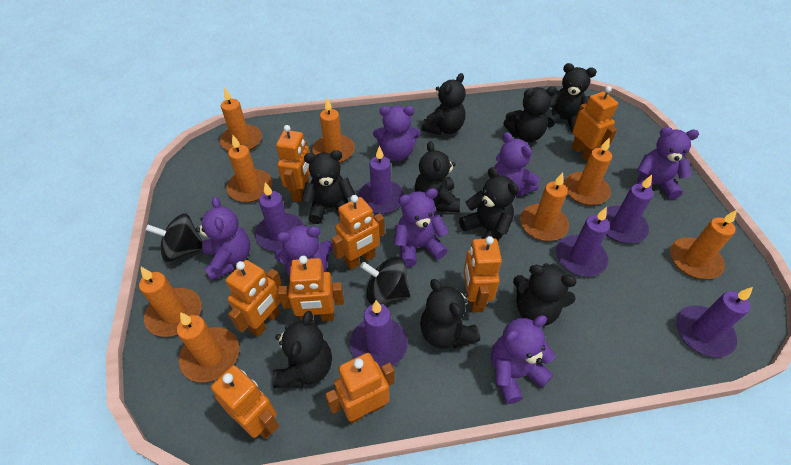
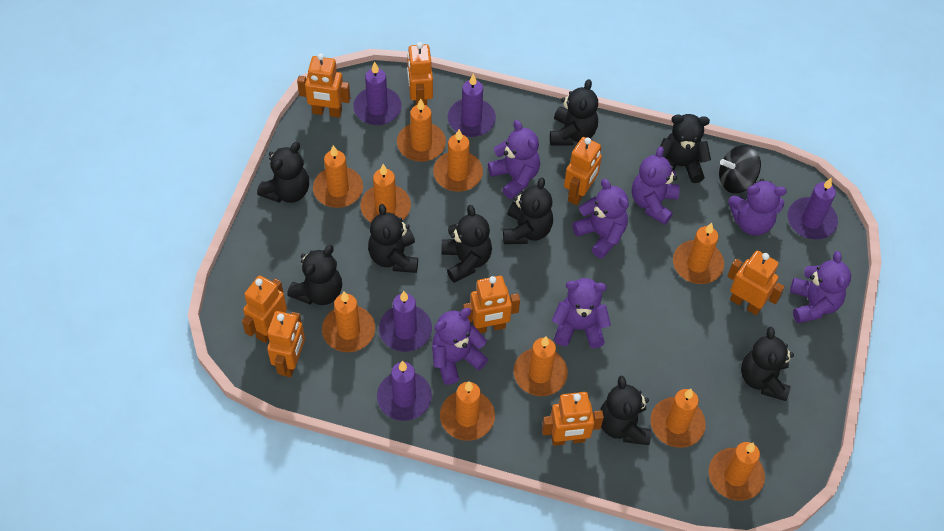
black spinning top: [145,213,203,262] [360,256,410,304] = 2 -> [719,145,761,193] = 1
orange candle: [139,267,202,337] [177,312,239,382] [220,87,262,151] [226,135,272,203] [312,98,355,163] [520,172,569,241] [564,137,612,205] [670,210,737,279] = 8 -> [313,145,363,208] [322,292,375,352] [360,164,411,222] [397,98,446,162] [433,129,483,192] [440,381,495,441] [513,336,568,396] [650,389,706,448] [673,223,724,284] [709,442,765,501] = 10
purple candle: [255,182,304,251] [350,300,408,369] [358,146,404,214] [556,207,610,276] [606,175,653,244] [676,287,753,357] = 6 -> [353,62,402,125] [377,361,432,421] [379,291,432,352] [448,74,496,137] [788,178,838,240] = 5

